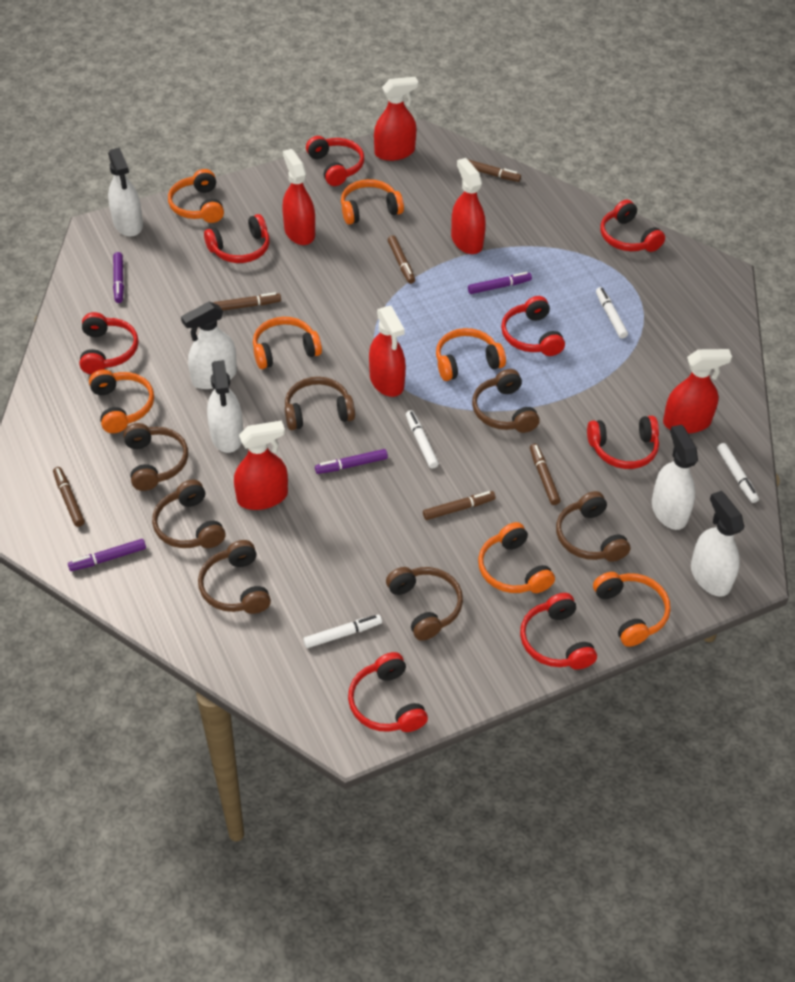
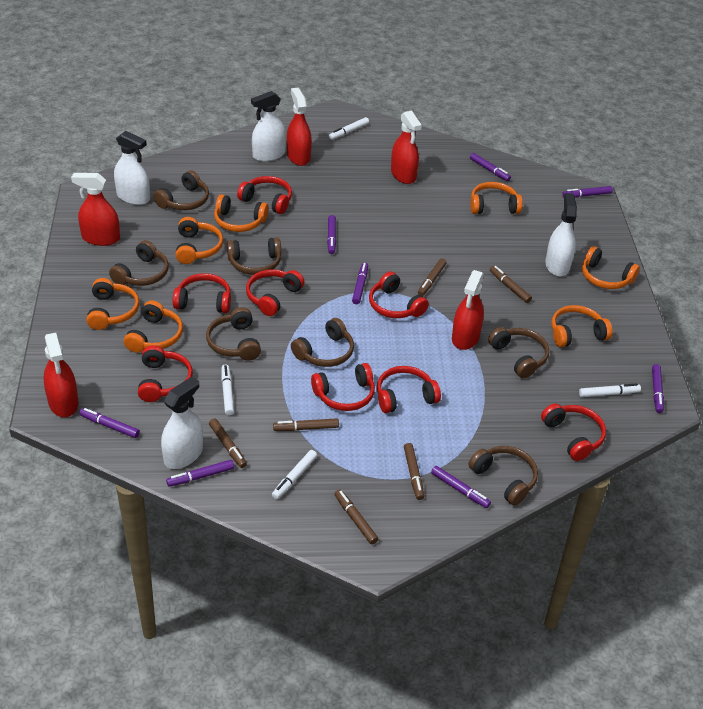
purple marker: [68,539,146,571] [113,252,124,303] [315,449,388,474] [468,272,532,294] = 4 -> [79,408,140,438] [166,460,234,487] [327,215,336,254] [352,262,368,304] [431,466,491,508] [470,153,511,181] [562,186,613,198] [652,364,664,413] = 8
red spray bottle: [234,420,288,510] [282,149,315,245] [369,306,406,397] [374,77,418,161] [451,158,486,254] [663,349,732,434] = 6 -> [43,333,79,417] [71,173,120,246] [287,88,312,166] [391,110,422,184] [452,270,484,350] = 5
white spray bottle: [108,147,143,237] [181,302,237,389] [207,360,243,453] [652,425,698,530] [691,491,744,597] = 5 -> [114,131,150,205] [161,376,203,469] [251,91,286,162] [545,193,577,277] = 4

